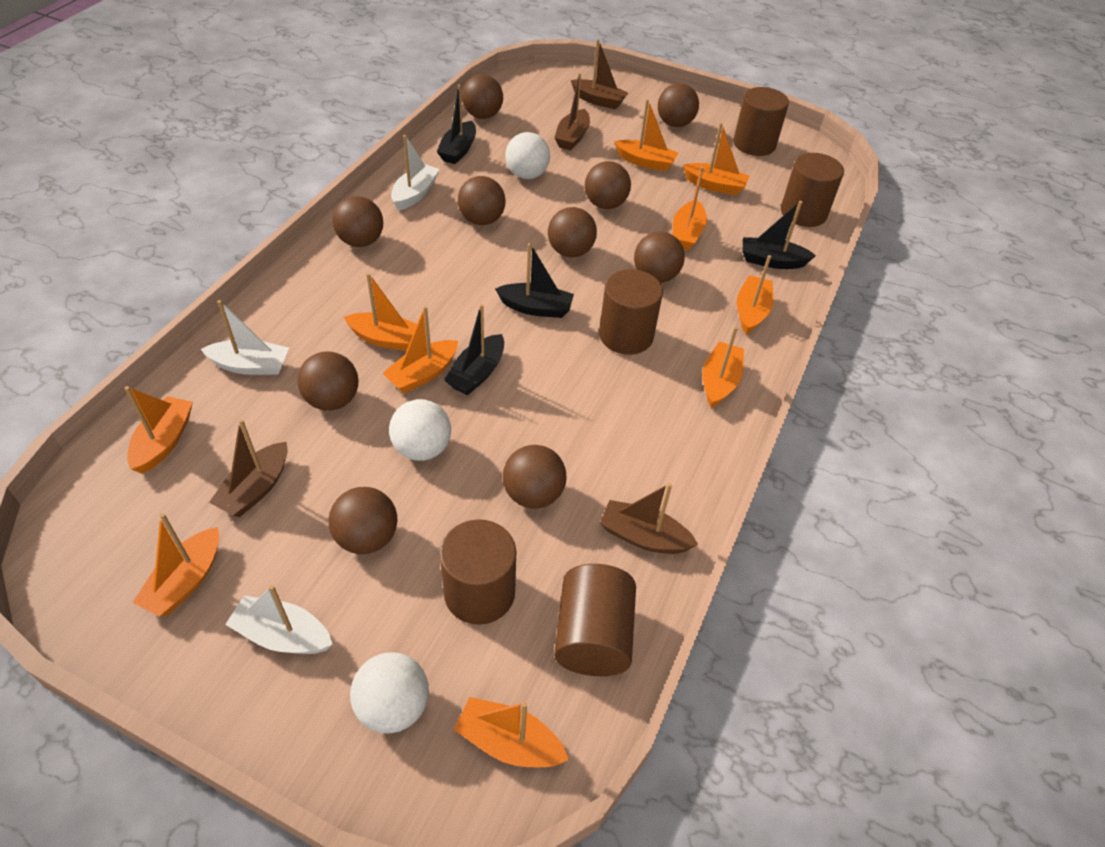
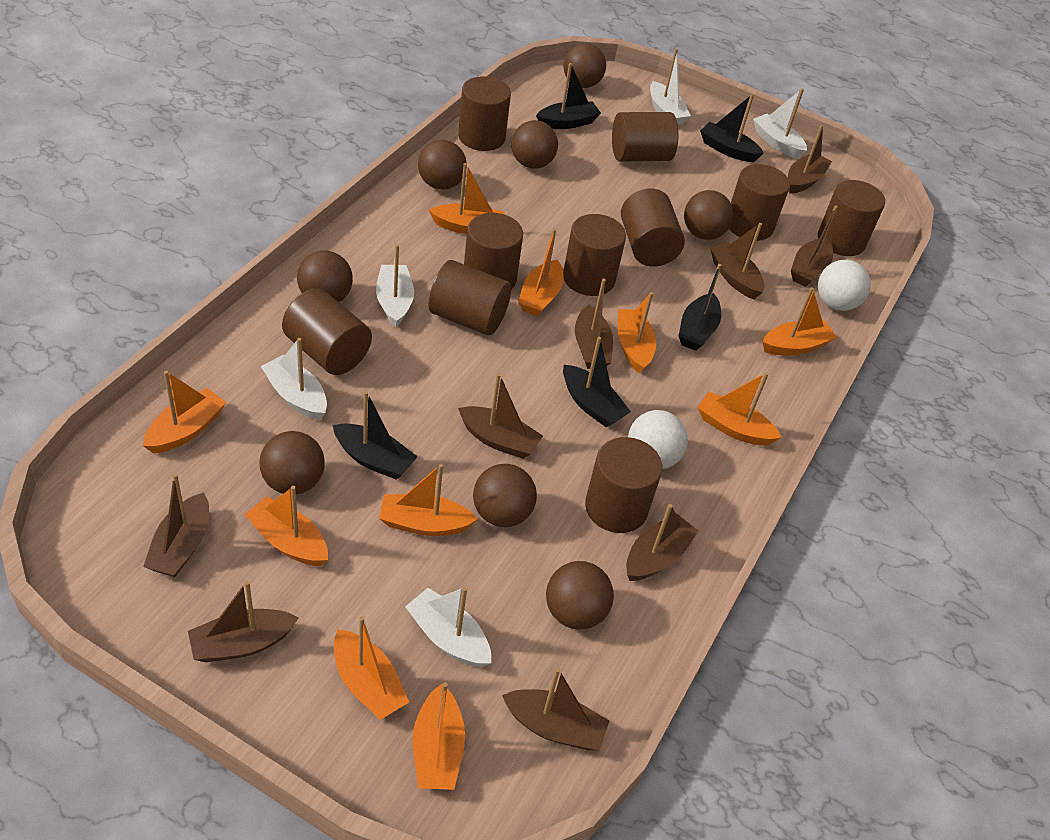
black boat: [437,85,476,164] [444,304,504,395] [495,243,574,318] [742,201,816,269] = 4 -> [333,391,418,480] [536,63,601,129] [563,337,631,427] [678,264,721,351] [700,94,764,162] = 5
brown ball: [297,352,359,411] [329,487,397,554] [333,196,383,247] [458,176,506,225] [462,74,503,119] [503,445,567,509] [548,207,597,257] [585,161,631,209] [634,232,685,283] [658,83,699,127] = 10 -> [260,431,325,495] [297,250,353,302] [418,140,467,190] [473,464,537,527] [511,120,558,169] [546,561,614,630] [564,43,606,88] [684,190,733,240] = 8
brown boat: [209,419,288,517] [554,73,590,151] [571,39,628,110] [600,483,698,554] = 4 -> [143,474,209,577] [188,581,299,662] [458,373,543,459] [502,668,609,750] [575,279,613,369] [626,504,698,581] [710,223,764,299] [788,125,832,194] [791,205,838,287] = 9
brown cylinder: [440,519,516,625] [554,564,636,676] [599,269,663,355] [733,87,789,156] [781,153,844,227] = 5 -> [282,289,372,375] [428,260,511,335] [458,76,511,151] [464,213,523,290] [563,214,626,296] [585,437,662,533] [612,112,678,162] [621,189,685,267] [729,164,790,241] [818,180,885,256] = 10
white ball: [350,652,429,733] [389,399,451,461] [505,132,550,179] = 3 -> [628,410,688,469] [818,260,871,311] = 2
white boat: [201,300,289,375] [225,585,332,654] [391,135,440,211] = 3 -> [261,338,327,420] [376,244,414,327] [405,587,491,667] [650,49,691,125] [753,88,807,159] = 5

